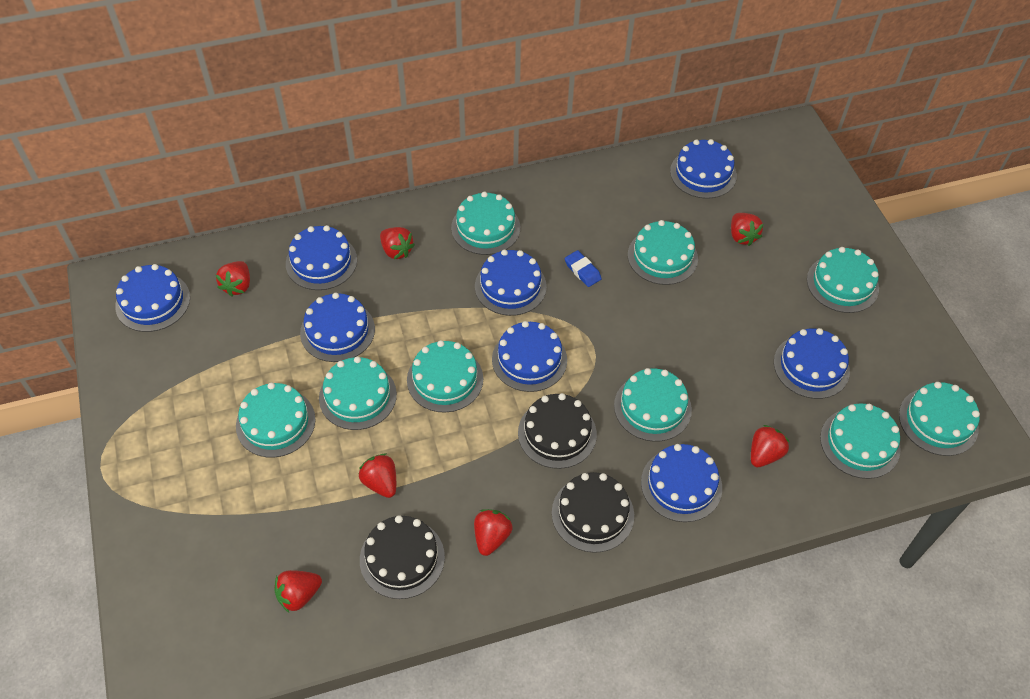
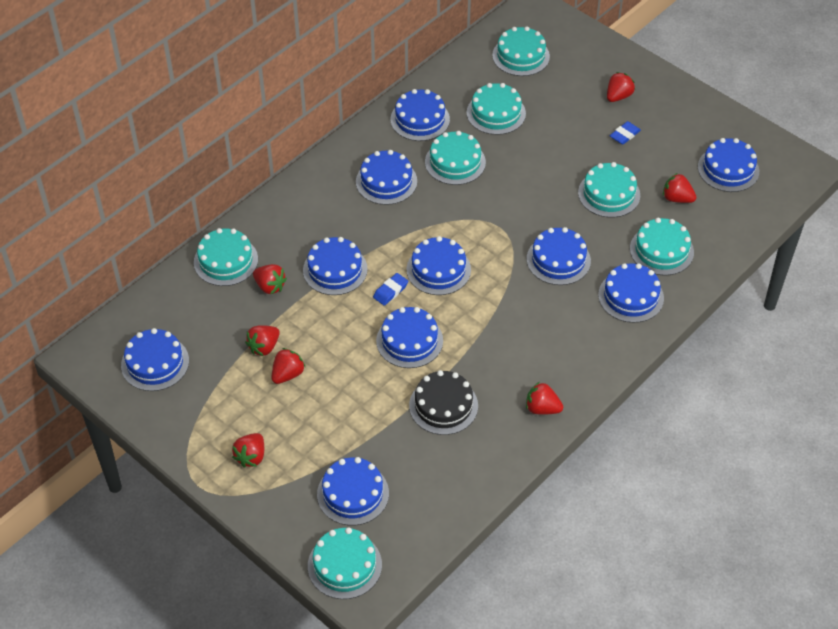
black cake: [360,515,445,599] [518,393,597,469] [552,472,634,553] = 3 -> [409,370,478,435] = 1
blue cake: [115,264,190,332] [286,225,357,290] [300,293,375,362] [475,249,547,316] [492,321,567,392] [641,444,722,522] [670,139,737,199] [774,328,850,399] = 8 -> [121,328,189,391] [303,237,368,295] [317,457,389,525] [356,150,417,205] [376,307,443,368] [391,89,450,141] [407,236,471,295] [527,227,591,285] [598,263,664,323] [698,138,759,192] = 10
blue eraser: [565,250,602,287] = 1 -> [373,273,408,306] [610,121,641,145] = 2
turquoise cake: [236,382,316,458] [319,356,397,430] [407,340,483,413] [451,192,520,255] [614,368,692,442] [628,220,698,285] [807,247,879,313] [820,404,901,479] [899,382,980,456] = 9 -> [194,228,258,286] [308,527,382,599] [425,131,486,185] [467,83,526,135] [492,27,550,76] [578,162,640,218] [630,218,694,276] = 7

